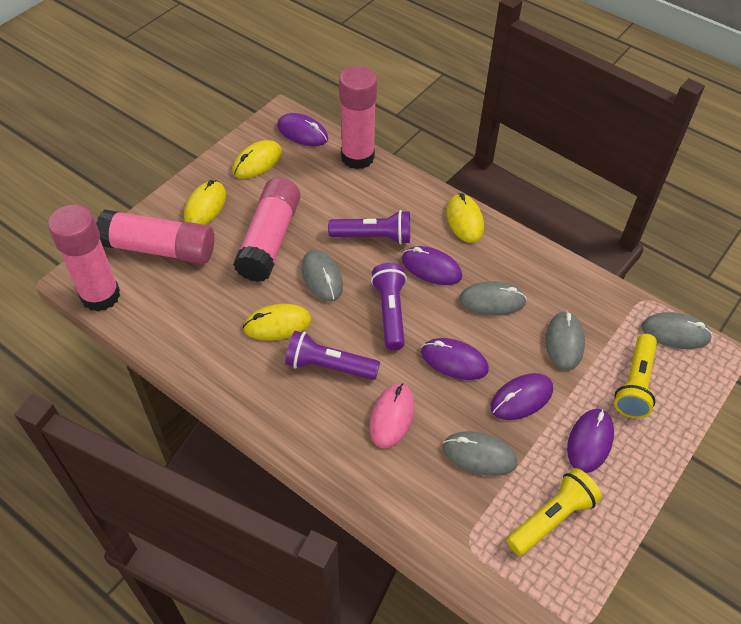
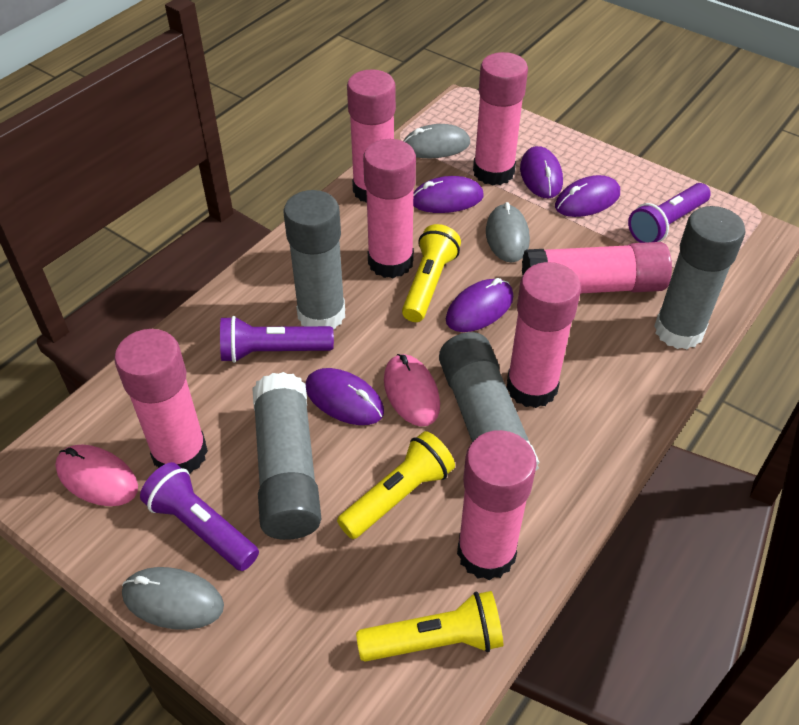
grey glue stick: none = 0 -> [252,372,322,540] [283,190,345,329] [439,332,540,470] [654,206,746,349] = 4
grey mouse: [302,250,343,302] [443,431,517,476] [459,281,527,316] [546,311,585,371] [641,312,713,349] = 5 -> [122,567,224,630] [403,124,470,158] [486,202,530,262] = 3
pink glue stick: [48,204,120,312] [96,209,214,264] [233,178,300,282] [339,66,377,169] = 4 -> [114,329,208,474] [347,69,396,203] [363,139,416,278] [457,430,537,580] [473,52,528,186] [507,262,581,408] [522,242,672,293] = 7
pink mouse: [369,383,415,448] = 1 -> [55,444,138,506] [384,354,440,426] = 2
yellow flashlight: [506,468,602,556] [614,334,657,419] = 2 -> [337,431,455,539] [356,591,503,662] [402,224,461,322] = 3
yellow mouse: [184,180,226,225] [232,140,282,179] [243,304,312,340] [447,193,484,243] = 4 -> none = 0

